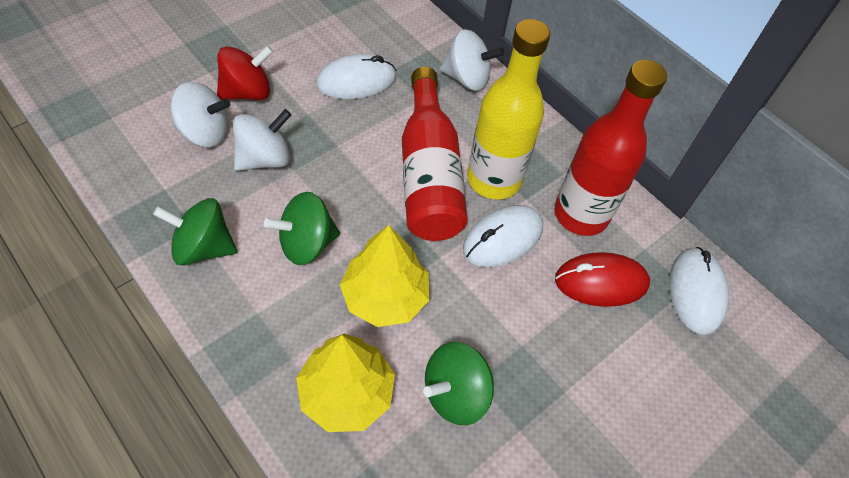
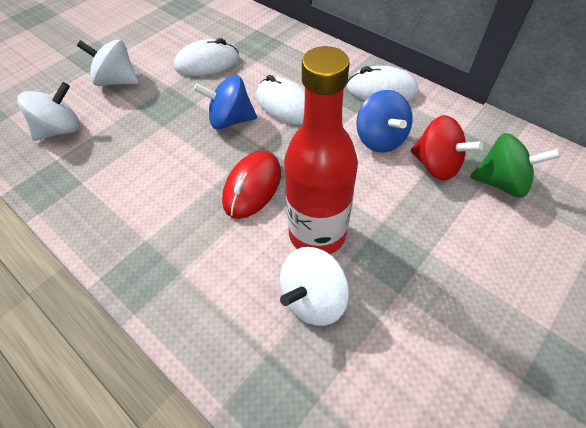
blue spinning top: none = 0 -> [193,75,257,129] [356,90,413,153] = 2
green spinning top: [153,198,237,265] [264,192,340,265] [423,342,494,425] = 3 -> [470,133,560,198] = 1
red bottle: [402,67,468,241] [555,60,667,236] = 2 -> [284,46,358,254] = 1
yellow bottle: [467,19,550,199] = 1 -> none = 0
yellow tree: [296,334,395,432] [340,225,429,327] = 2 -> none = 0

